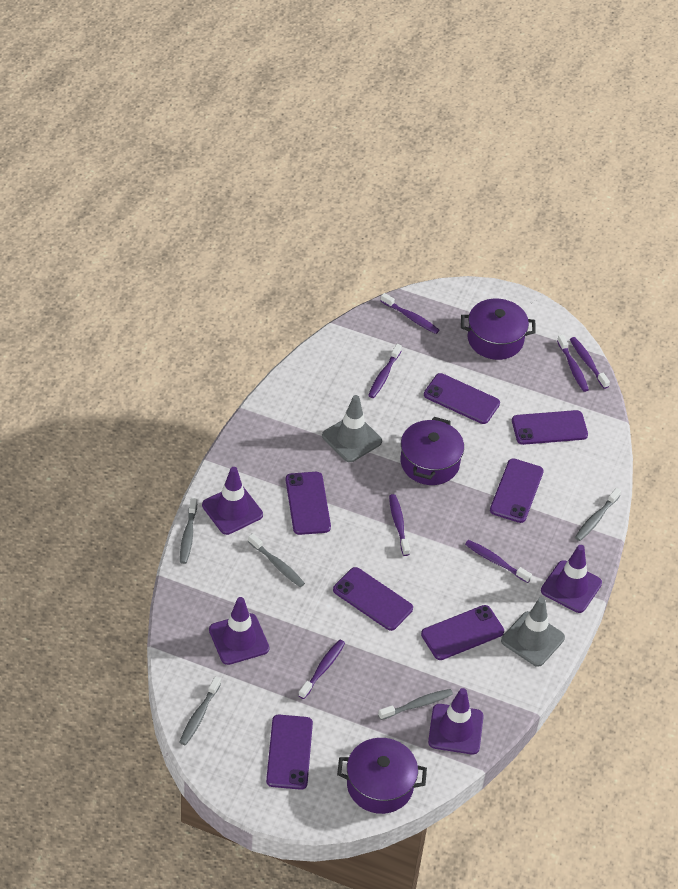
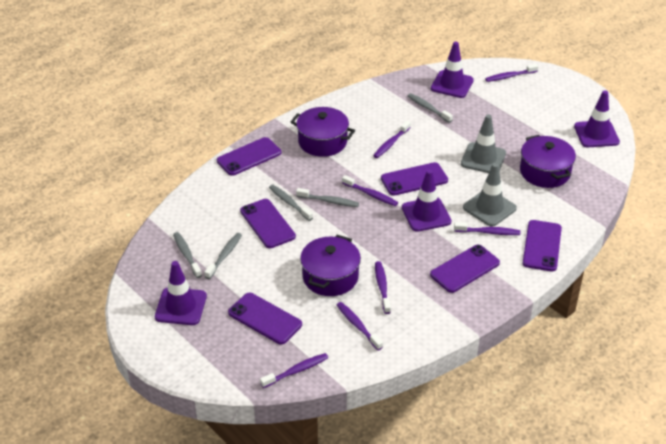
purple phone: [266,715,313,790] [286,472,331,535] [333,567,413,631] [421,605,504,660] [424,373,500,424] [490,458,544,523] [512,410,588,445] = 7 -> [217,137,281,176] [228,293,302,344] [240,199,296,248] [381,162,448,196] [430,245,500,293] [523,220,562,271] = 6

